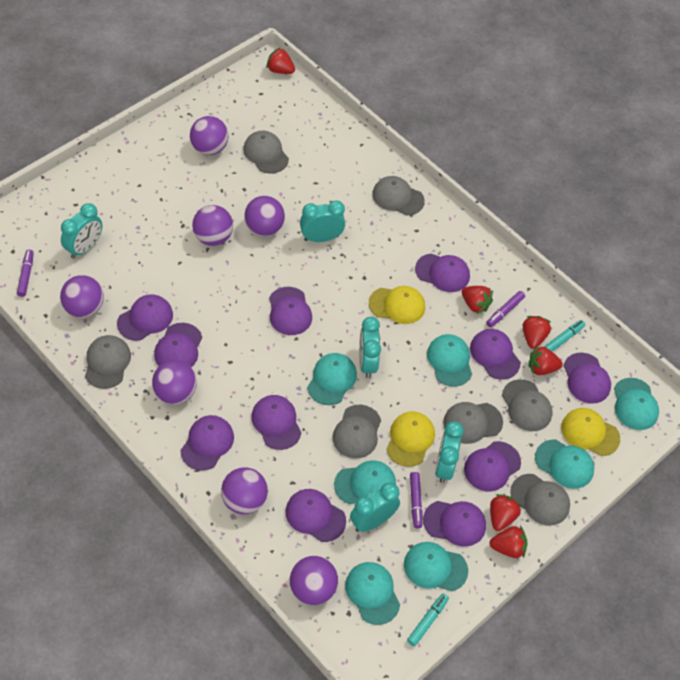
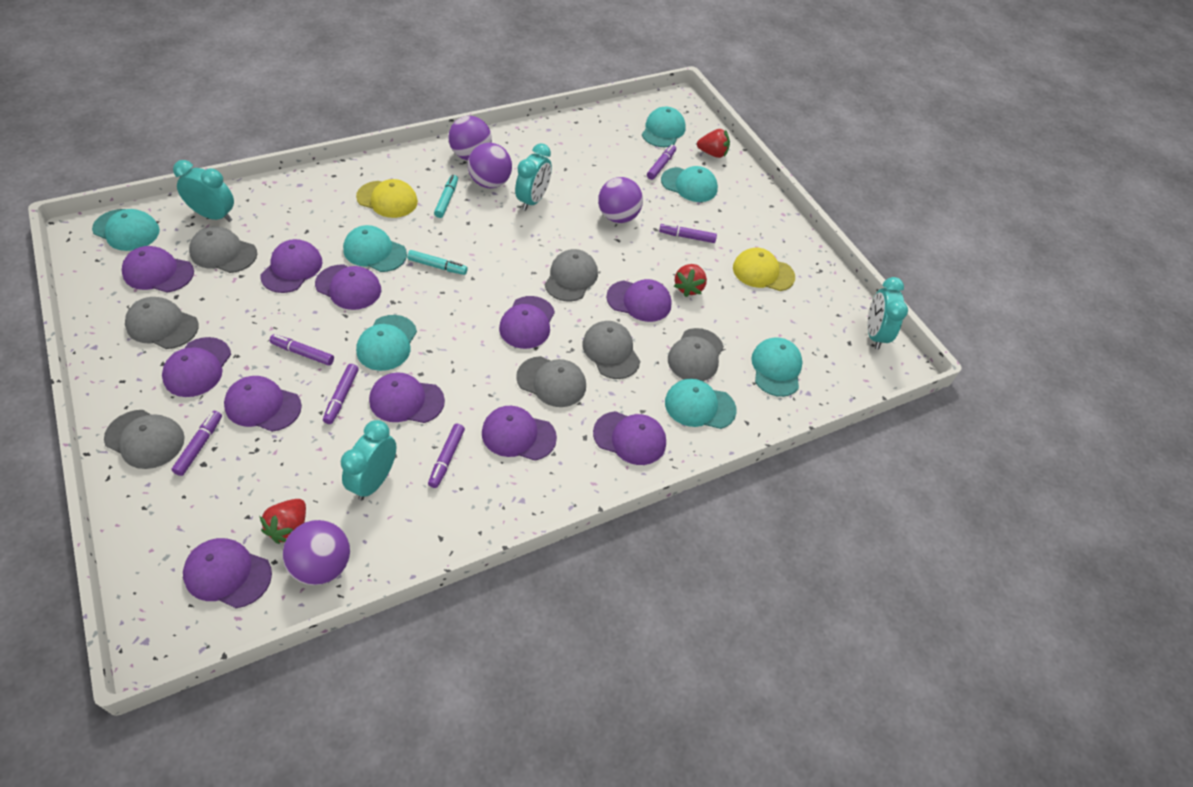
purple ball: [60,275,104,318] [152,360,197,404] [190,116,229,155] [192,205,233,246] [221,467,268,514] [244,196,285,236] [290,556,338,605] = 7 -> [282,520,350,585] [448,116,492,160] [468,143,512,188] [598,177,643,223] = 4
purple marker: [17,250,34,297] [410,472,423,528] [486,291,525,327] = 3 -> [171,411,222,476] [269,334,334,366] [323,364,359,424] [428,424,465,488] [647,144,676,180] [659,223,717,243] = 6
red strawberry: [266,47,295,74] [462,286,493,314] [489,526,528,558] [490,494,522,531] [523,316,551,349] [529,346,563,375] = 6 -> [260,499,306,544] [674,264,707,297] [697,129,730,158] = 3
turquoise clock: [61,203,102,259] [300,200,345,242] [350,483,400,532] [359,317,381,378] [435,421,464,483] = 5 -> [173,160,234,222] [341,420,396,501] [515,143,552,211] [868,277,908,350] = 4
yellow cap: [369,286,425,324] [386,411,435,467] [561,408,620,456] = 3 -> [356,179,418,218] [733,248,795,291] = 2

